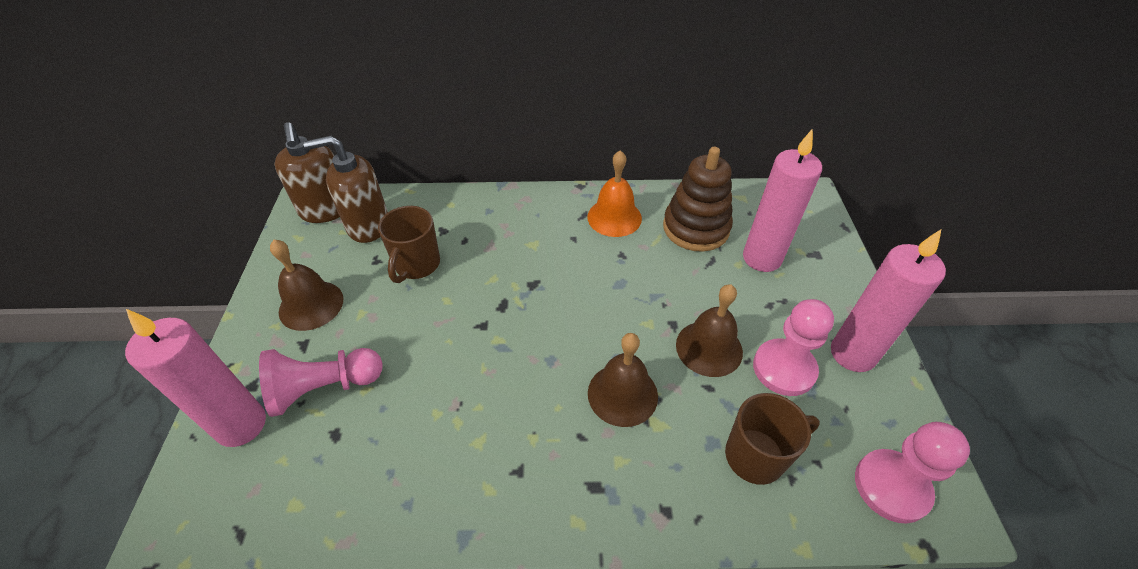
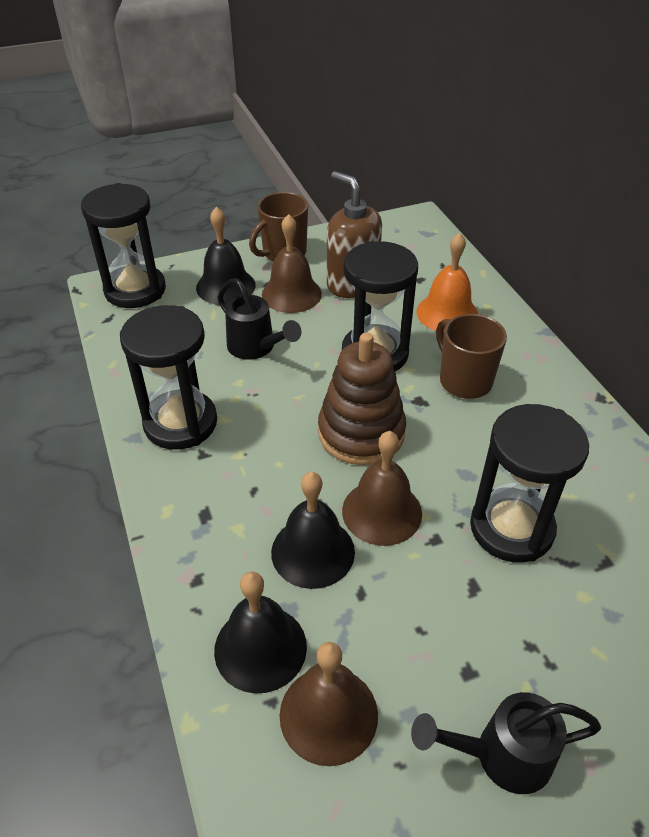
black bell: none = 0 -> [196,207,255,305] [214,572,307,694] [271,472,355,589] = 3
black hourglass: none = 0 -> [81,183,166,308] [120,305,217,450] [342,241,418,372] [470,404,589,563] = 4
black watering can: none = 0 -> [217,278,302,360] [411,692,601,794] = 2
brown soap dispenser: [275,122,340,223] [303,136,388,243] = 2 -> [327,171,382,298] = 1
pink candle: [125,309,266,447] [743,129,822,272] [831,229,946,372] = 3 -> none = 0
pink pawn: [259,348,383,417] [753,299,834,396] [855,422,970,524] = 3 -> none = 0

